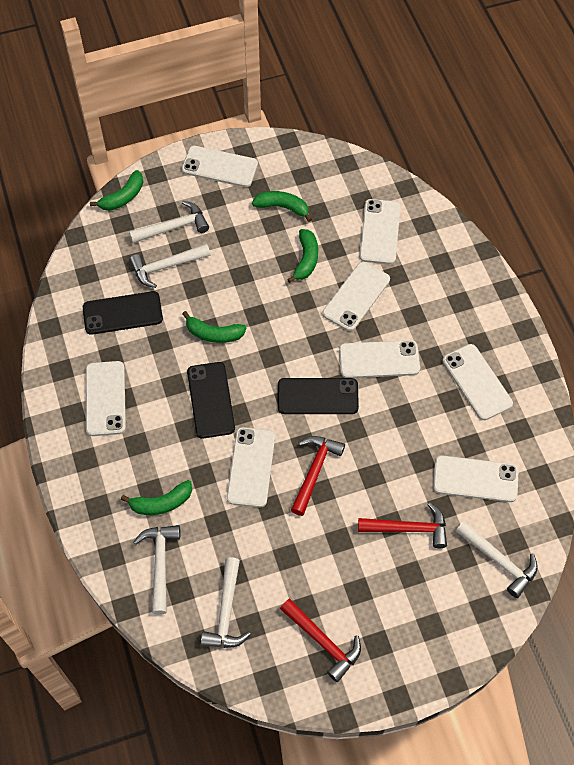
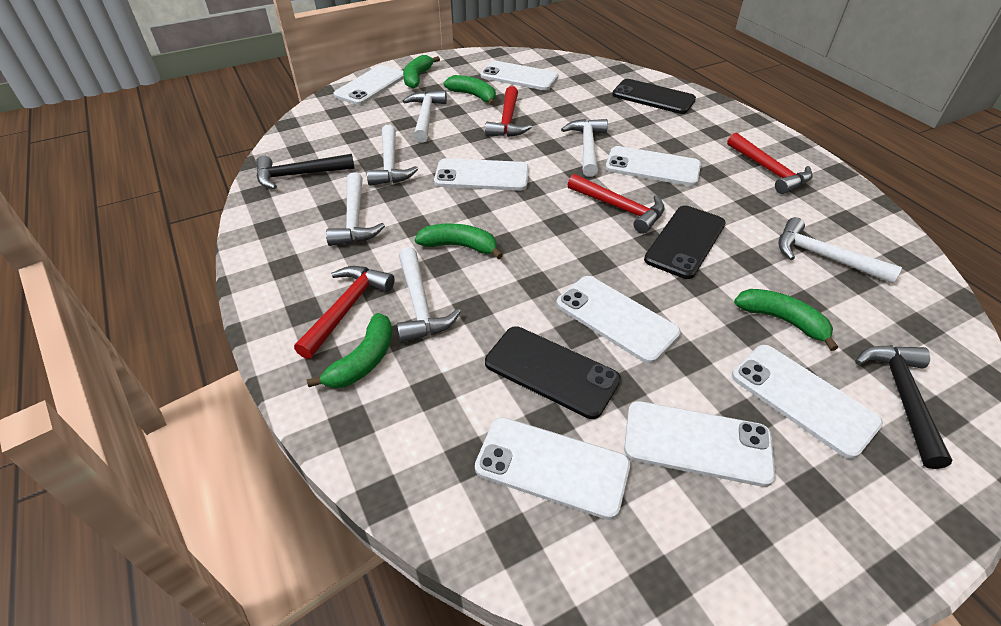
black hammer: none = 0 -> [256,154,355,189] [855,345,952,469] = 2
red hammer: [280,599,361,682] [291,436,345,516] [358,502,447,548] = 3 -> [294,266,395,359] [485,86,532,137] [568,174,665,234] [727,132,813,194] = 4
white hammer: [129,201,209,243] [129,244,211,288] [133,525,180,615] [201,557,251,648] [456,521,538,598] = 5 -> [326,172,385,246] [367,125,418,186] [397,247,461,343] [403,90,447,142] [561,119,608,177] [778,217,902,284] = 6

